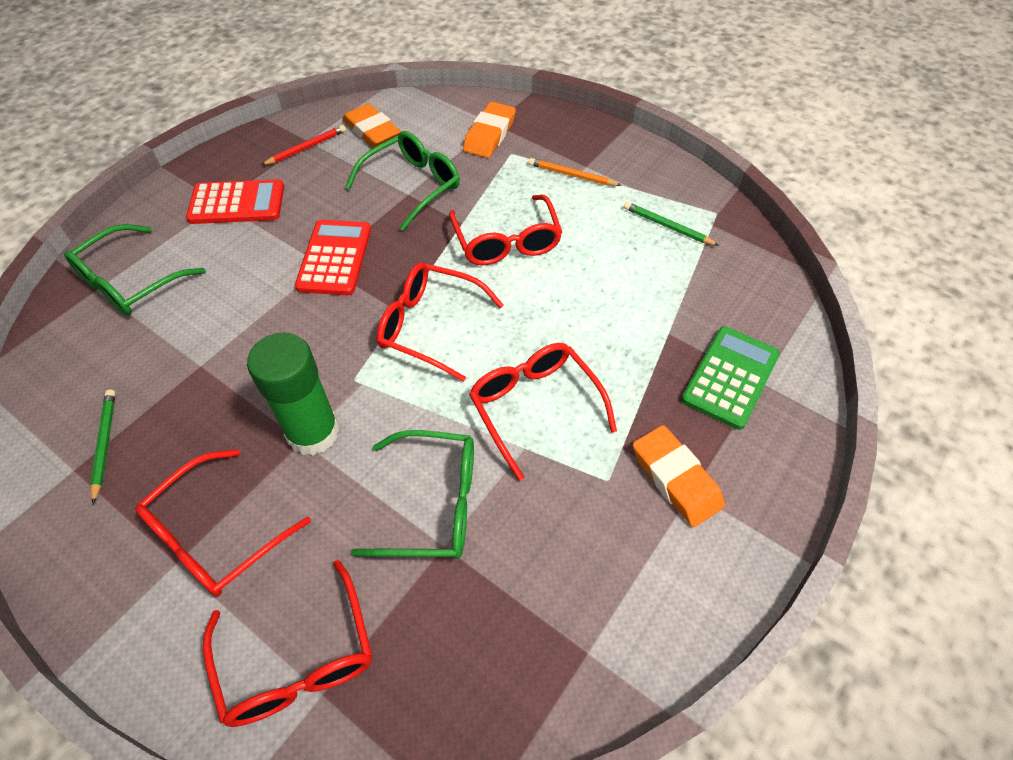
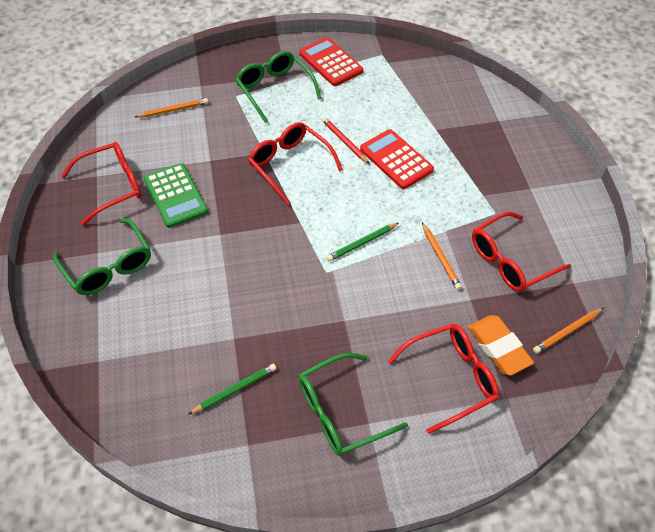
green glue stick: [247,333,340,455] = 1 -> none = 0
orange eraser: [342,103,401,148] [463,102,516,158] [633,425,725,527] = 3 -> [468,315,534,376] = 1
orange pencil: [529,158,622,186] = 1 -> [135,98,208,117] [422,223,462,290] [533,308,604,354] = 3
red glasses: [135,449,311,596] [203,560,372,727] [377,262,504,382] [449,194,562,265] [469,343,617,481] = 5 -> [61,142,142,225] [248,122,343,205] [388,324,499,434] [472,212,571,292] = 4

